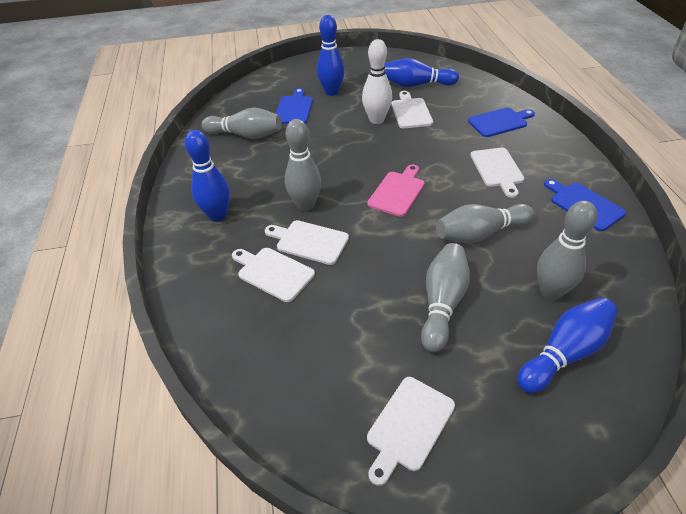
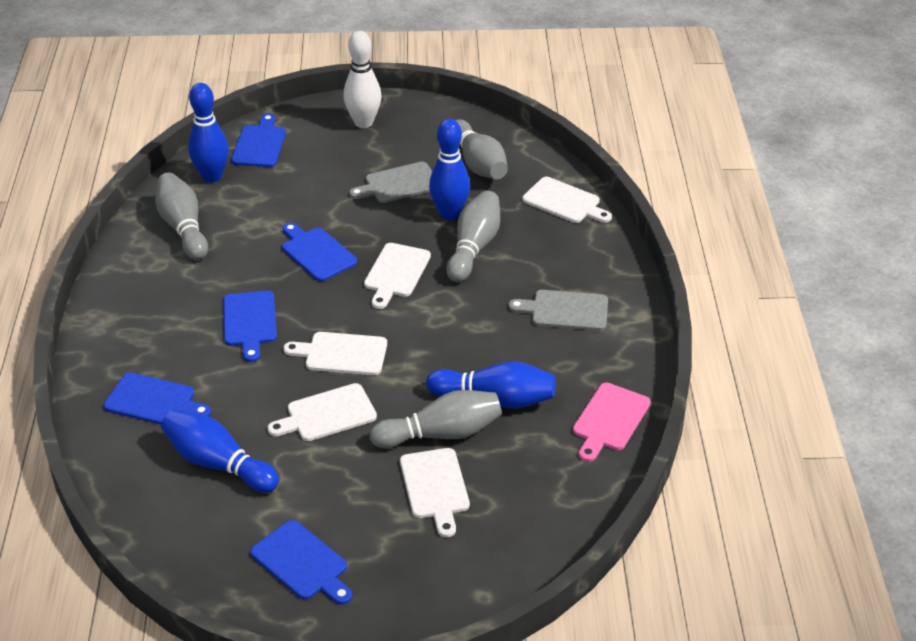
blue cutting board: [275,88,313,124] [468,108,535,137] [544,179,626,231] = 3 -> [104,372,211,425] [223,291,277,362] [231,114,286,167] [250,520,352,605] [282,223,357,281] = 5
grey bowling pin: [201,108,282,139] [285,119,321,211] [421,243,470,352] [436,204,534,243] [537,201,597,300] = 5 -> [155,173,208,260] [370,390,502,448] [446,190,500,282] [456,119,508,179] = 4
grey cutting board: none = 0 -> [349,162,432,203] [508,290,608,331] = 2

